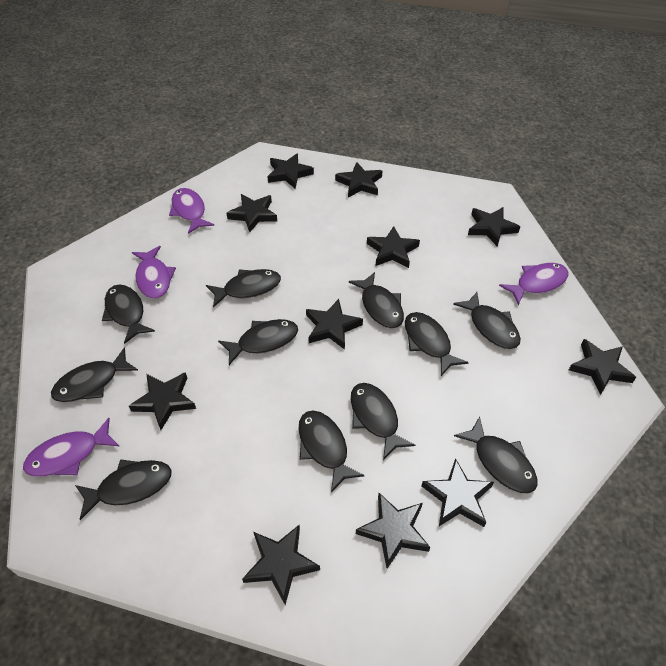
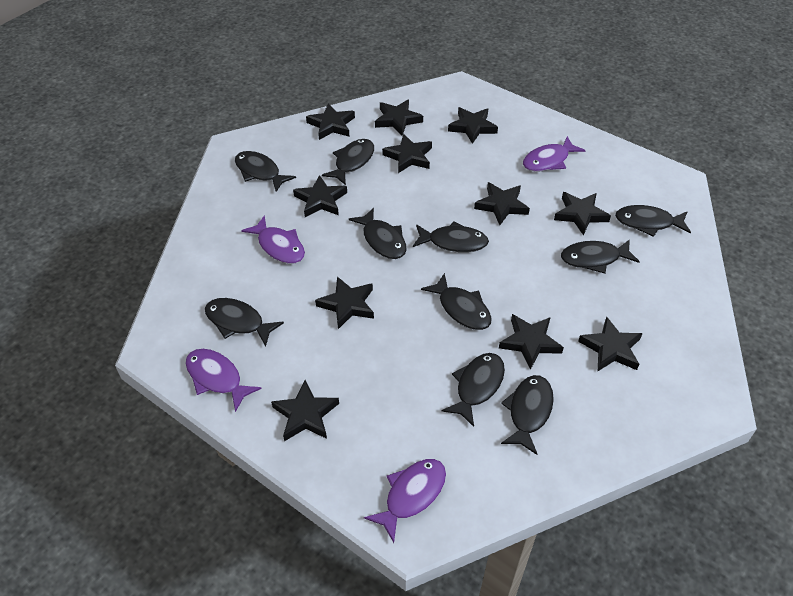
black fish: [51,347,138,402] [75,459,172,520] [102,284,155,344] [206,269,281,308] [218,319,298,365] [298,411,365,492] [349,272,404,328] [351,383,415,460] [405,312,469,376] [453,292,521,349] [454,416,537,493] = 11 -> [205,298,284,347] [235,151,296,192] [322,139,374,185] [349,208,407,259] [413,221,489,252] [421,273,492,330] [442,353,505,427] [501,375,554,455] [561,239,640,274] [615,205,691,237] = 10

